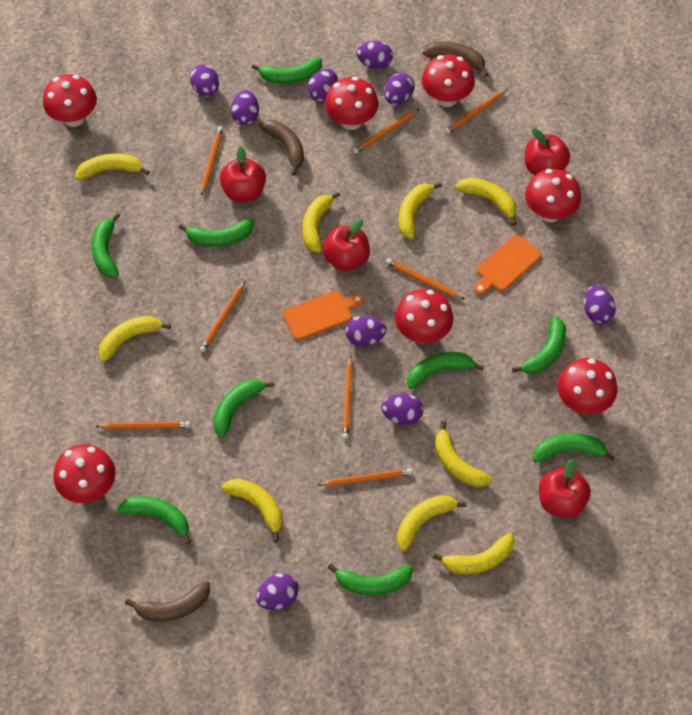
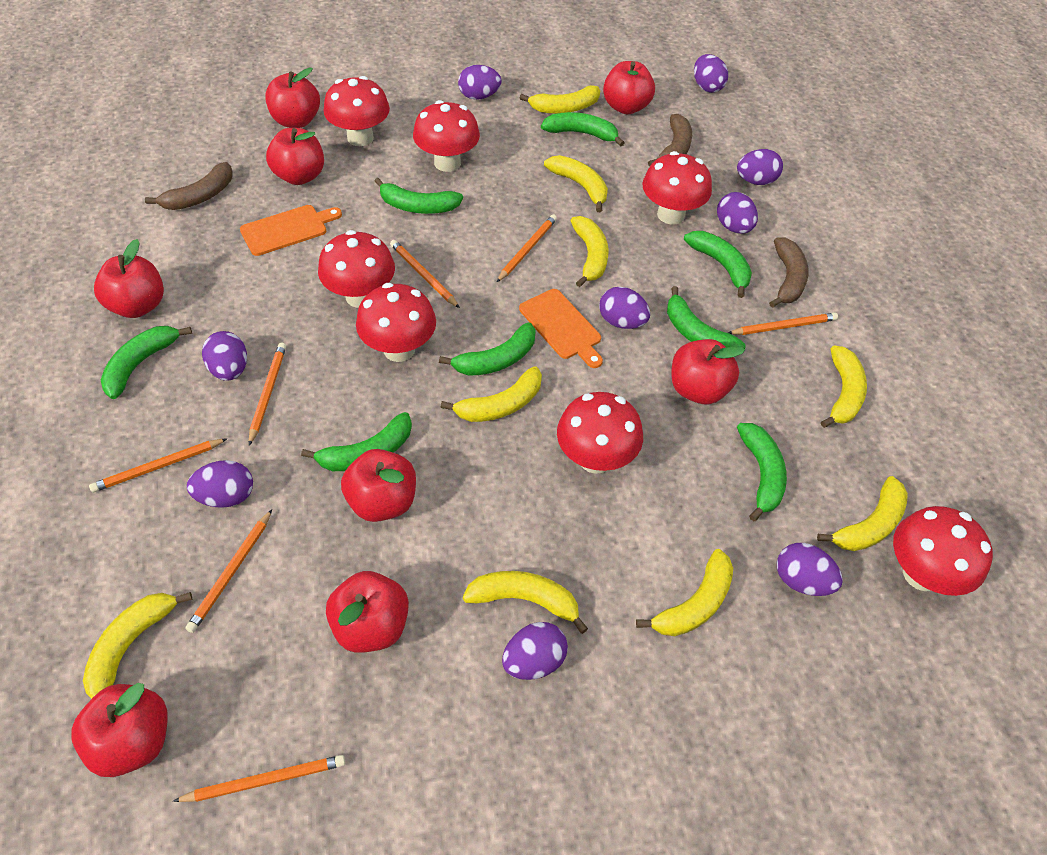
green banana: [91,213,120,278] [117,496,191,544] [179,219,254,247] [213,379,274,438] [252,57,322,84] [328,564,413,595] [407,352,484,389] [512,317,566,374] [533,433,615,462] = 9 -> [101,326,192,399] [301,412,412,471] [374,178,463,214] [439,322,536,376] [541,112,624,146] [667,286,745,349] [684,231,752,298] [737,423,787,521] = 8
orange pencil: [95,421,190,429] [200,281,245,352] [201,126,223,196] [318,468,413,487] [342,355,353,439] [353,109,419,154] [386,258,464,299] [445,89,507,134] = 8 -> [89,438,228,493] [173,755,345,802] [185,509,272,633] [249,343,286,446] [390,240,460,308] [497,214,557,282] [728,313,838,335] = 7
red apple: [220,146,266,202] [323,219,370,272] [525,128,570,175] [539,458,591,518] = 4 -> [71,683,168,777] [94,239,164,318] [265,67,320,128] [266,128,324,185] [326,571,409,653] [341,449,416,522] [603,61,655,114] [671,339,745,404] = 8

